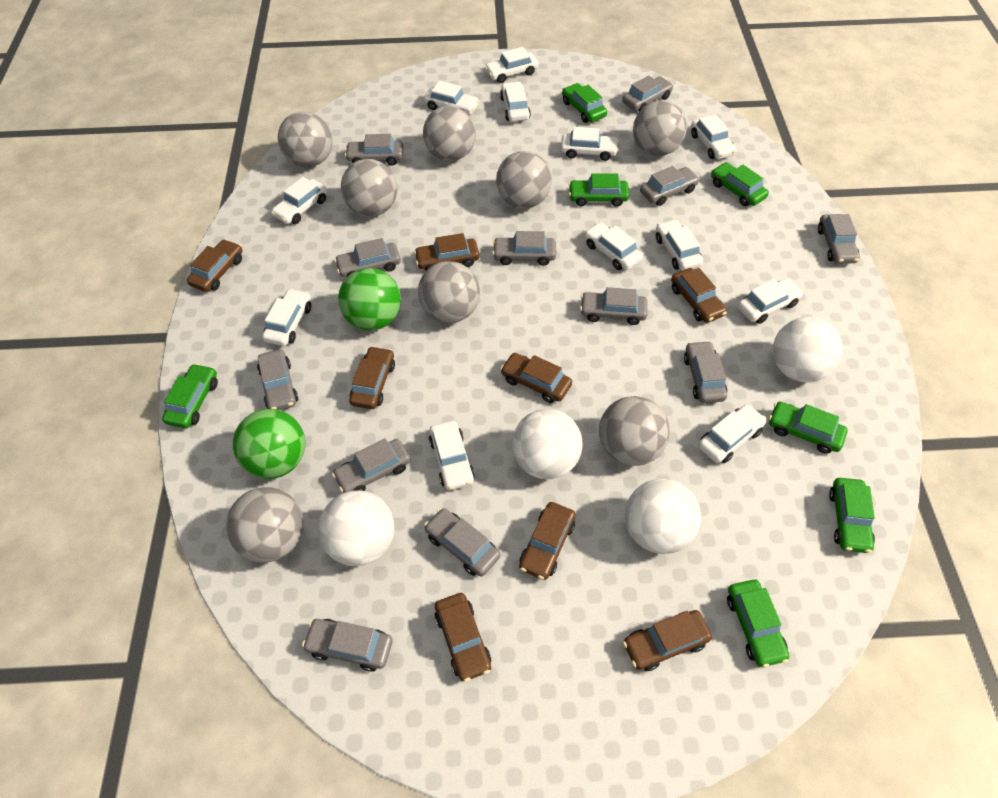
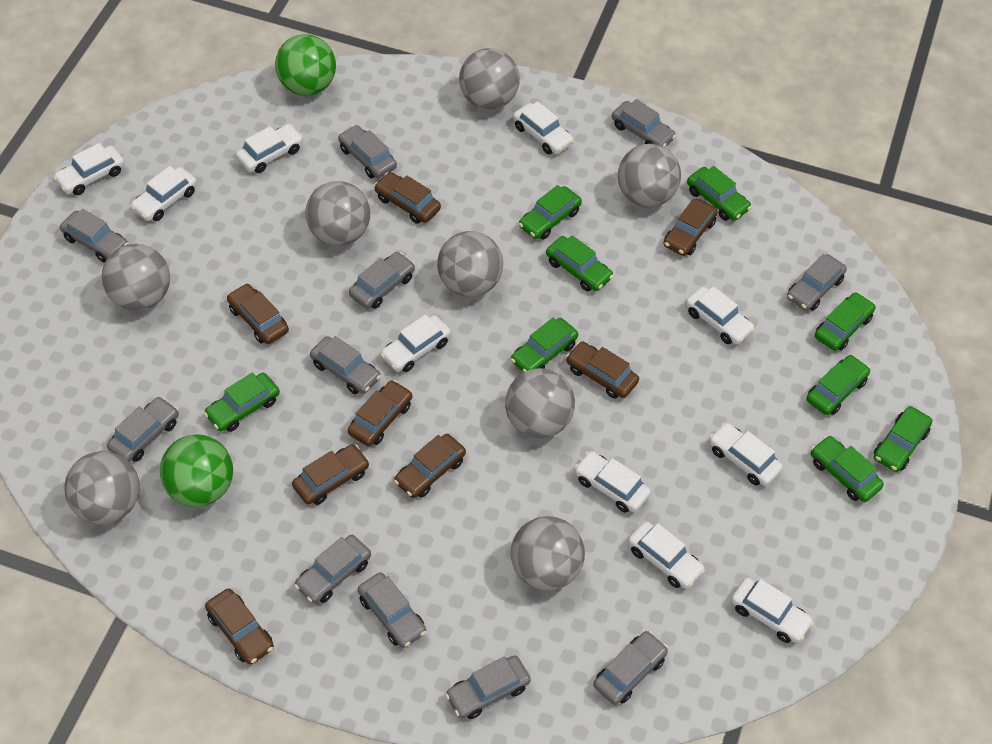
green car: [162,363,218,428] [562,83,607,123] [568,173,629,207] [711,162,769,206] [727,580,789,667] [769,402,848,454] [829,478,875,553] = 7 -> [204,372,280,432] [511,318,578,372] [519,185,582,240] [546,235,614,291] [687,166,752,221] [806,355,870,415] [811,435,884,502] [815,292,876,351] [874,406,932,472] = 9
grey car: [257,349,298,410] [302,619,393,672] [332,438,410,493] [334,238,401,277] [345,134,403,166] [424,508,500,576] [492,231,556,266] [580,287,648,325] [622,76,673,112] [640,166,700,206] [684,341,727,403] [818,214,860,264] = 12 -> [60,209,128,262] [107,397,179,462] [294,535,371,604] [310,336,381,394] [338,125,397,179] [349,252,415,309] [358,572,426,648] [445,655,531,719] [593,631,668,705] [612,99,676,147] [787,254,847,311] = 11
white ball: [319,490,394,566] [512,409,583,479] [625,479,701,554] [773,317,843,382] = 4 -> none = 0
white car: [262,288,311,346] [271,177,328,224] [424,81,479,115] [429,421,475,490] [485,47,538,83] [500,82,531,122] [561,127,619,161] [585,222,643,270] [656,219,703,271] [691,114,736,159] [698,404,766,463] [738,278,803,324] = 12 -> [53,143,125,195] [130,166,197,221] [236,124,303,173] [380,314,451,372] [513,101,574,154] [574,451,651,513] [628,521,705,589] [686,286,755,345] [709,423,783,486] [731,578,814,643] = 10

